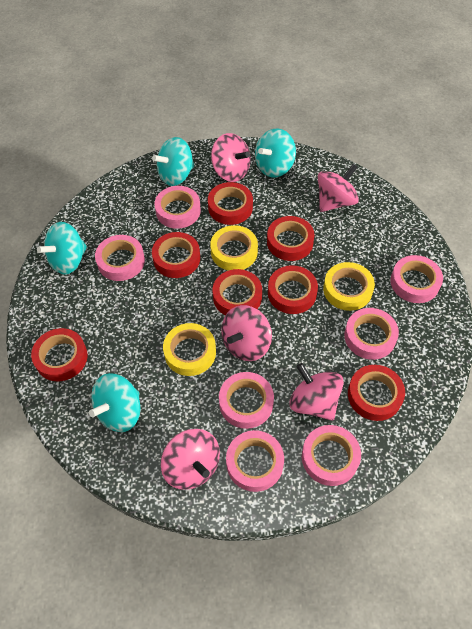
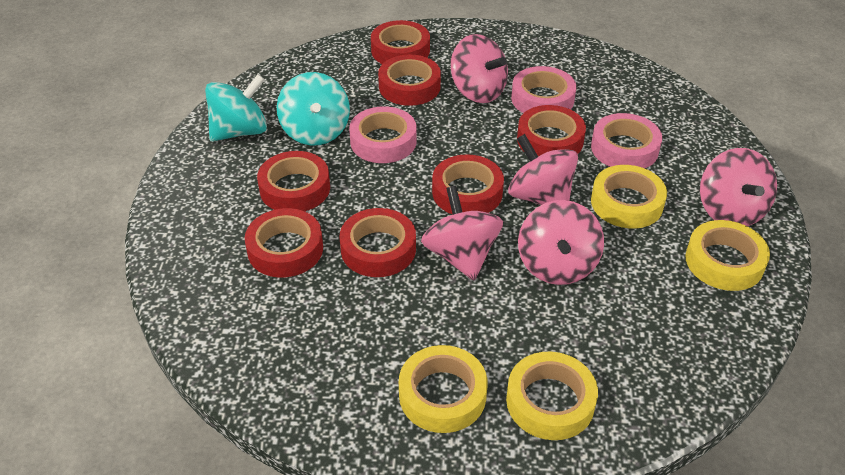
pink tape: [95,235,145,281] [154,186,201,229] [219,372,274,429] [226,430,284,492] [302,425,361,486] [344,308,399,360] [391,255,443,303] = 7 -> [349,106,417,163] [511,66,576,113] [591,113,662,168] = 3
turquoise spinning top: [37,222,87,275] [89,373,140,432] [152,137,195,186] [255,129,296,177] = 4 -> [205,74,267,142] [277,72,350,146] = 2
yellow tape: [163,323,216,376] [210,225,258,271] [323,262,375,311] = 3 -> [399,345,487,433] [506,351,598,440] [591,165,667,229] [686,220,770,291] = 4

